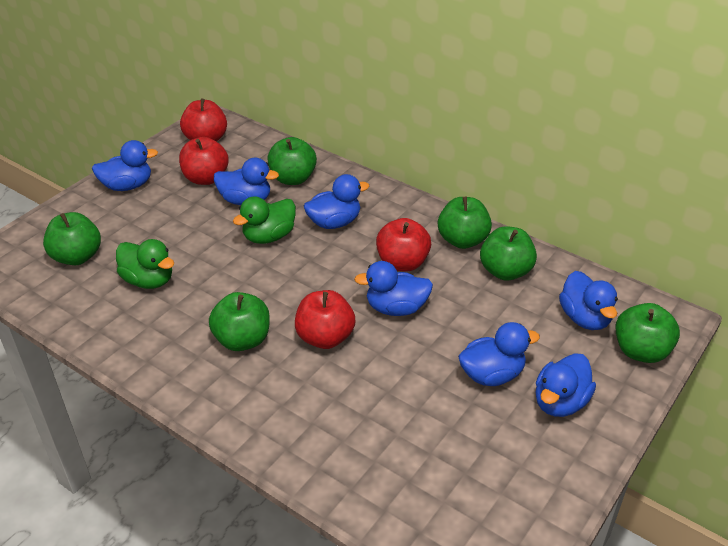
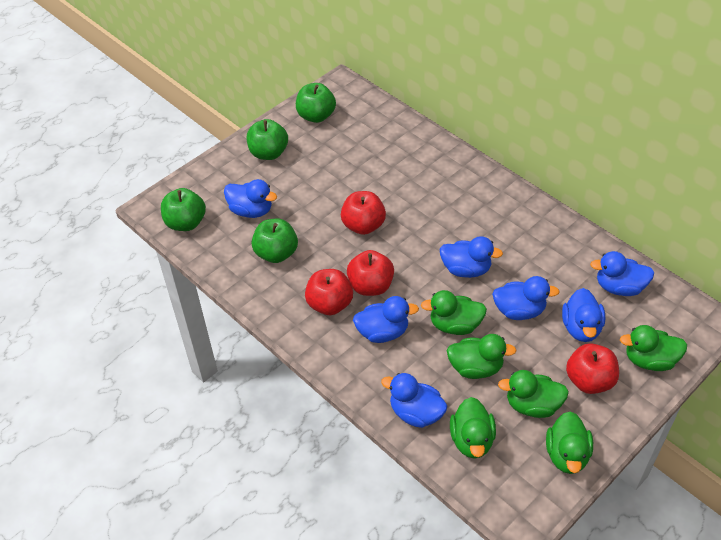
green apple: [43,212,101,265] [209,292,270,351] [267,137,317,185] [438,197,492,249] [480,226,537,281] [615,303,680,363] = 6 -> [161,188,206,231] [247,119,288,160] [252,219,298,263] [296,83,336,123] = 4
green duck: [116,239,174,289] [233,196,296,244] = 2 -> [421,290,487,335] [447,334,517,379] [450,397,496,459] [498,370,569,418] [546,411,593,474] [620,325,687,371] = 6

